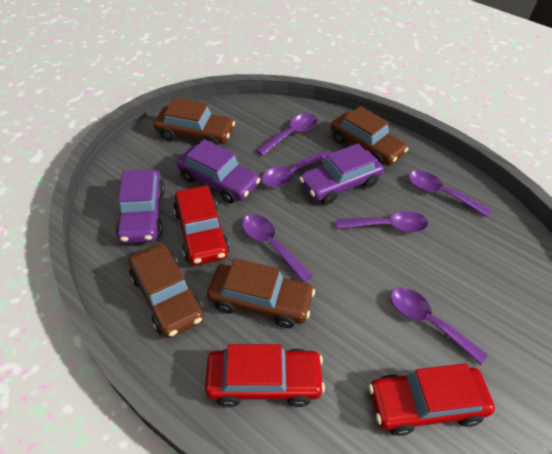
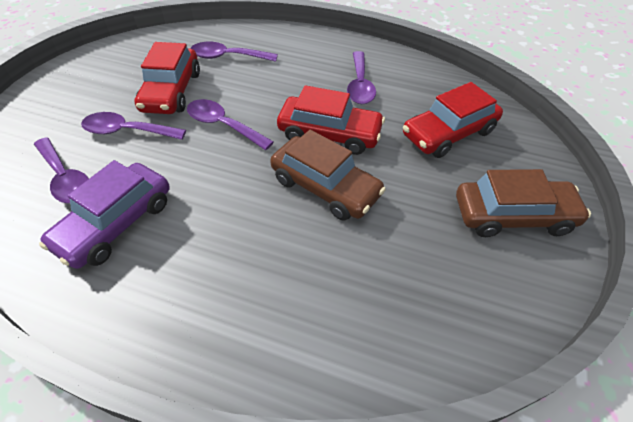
brown car: [128,244,204,338] [154,98,235,146] [207,258,315,328] [331,106,408,166] = 4 -> [270,130,386,221] [456,169,591,237] = 2
purple car: [115,169,165,244] [176,139,261,203] [299,144,384,205] = 3 -> [39,160,170,269] = 1
purple spoon: [242,214,313,282] [256,113,317,156] [261,151,330,188] [336,211,428,233] [390,287,488,365] [408,171,491,217] = 6 -> [34,137,89,203] [81,112,186,140] [187,99,274,150] [191,42,278,62] [347,51,376,104] = 5

